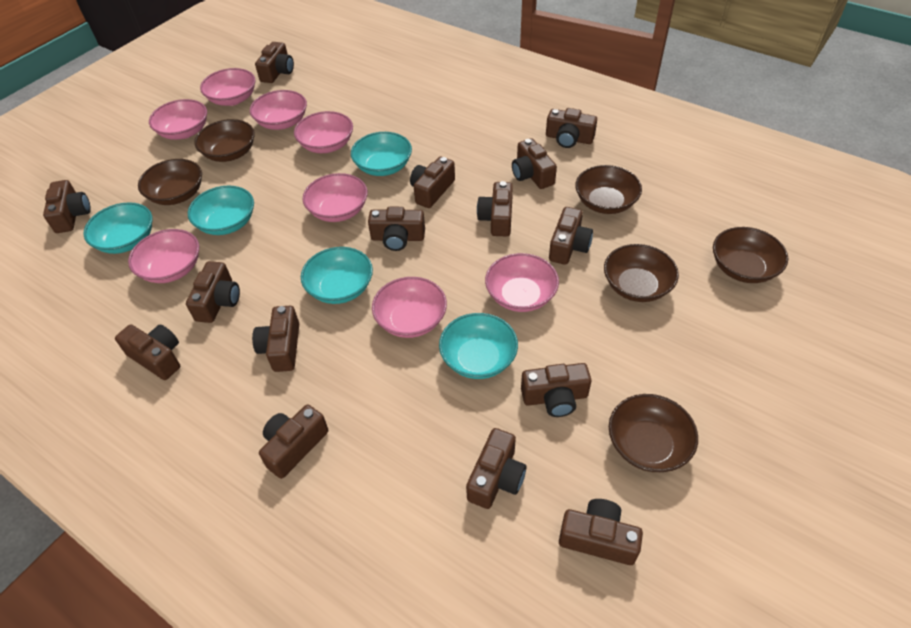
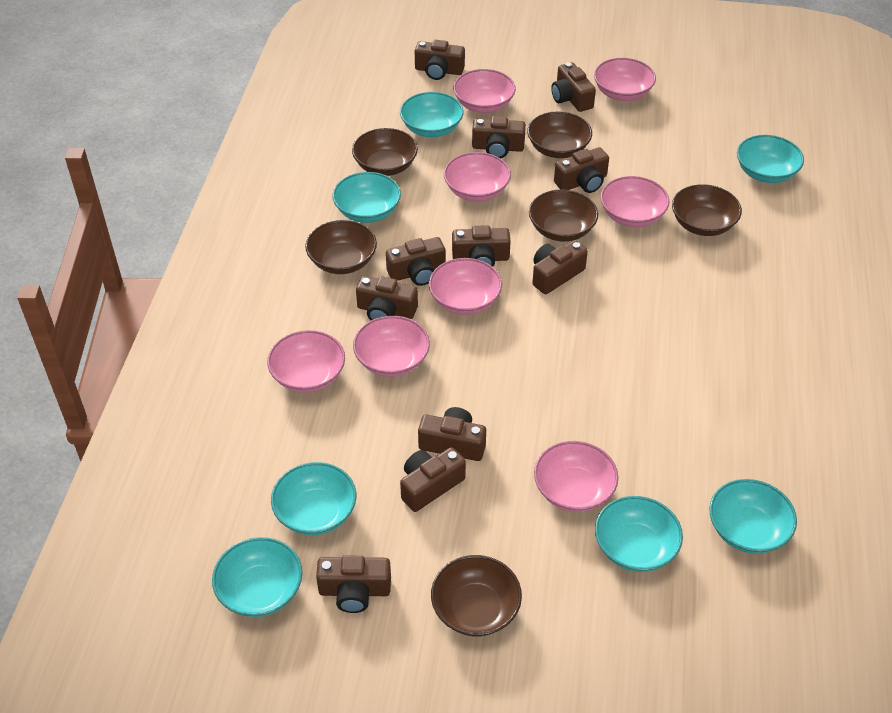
brown camera: [43,180,91,233] [115,324,180,380] [186,261,240,323] [252,306,299,372] [255,42,294,83] [259,405,328,479] [368,207,425,251] [410,157,455,208] [466,428,527,509] [477,181,513,237] [512,138,557,189] [521,363,591,417] [546,108,597,148] [549,207,593,265] [559,499,643,565] = 15 -> [316,556,391,613] [356,276,418,320] [386,237,446,286] [400,447,466,512] [415,40,465,80] [418,407,486,461] [452,225,511,267] [472,116,526,159] [532,240,588,294] [551,62,596,112] [554,147,609,193] = 11
turquoise bowl: [83,202,153,254] [188,186,254,235] [301,247,373,304] [351,132,412,176] [439,313,518,379] = 5 -> [212,537,302,617] [271,462,356,535] [332,172,401,223] [400,92,464,137] [595,496,683,572] [709,479,797,554] [737,135,804,183] = 7

